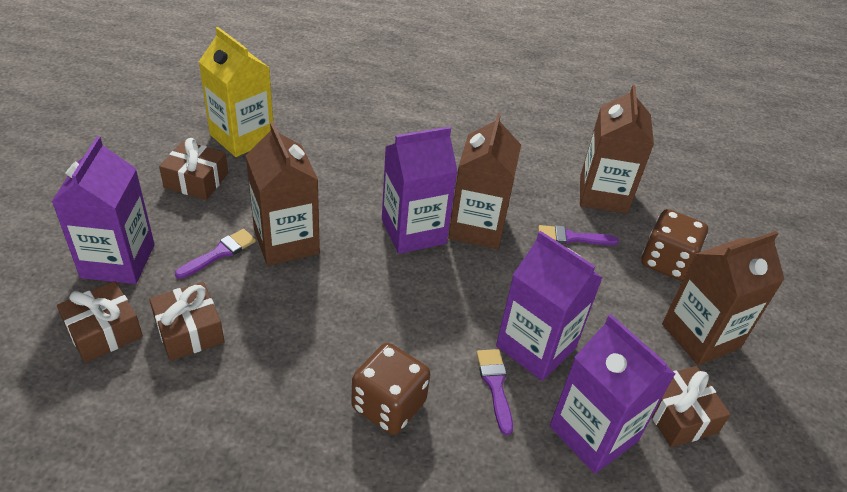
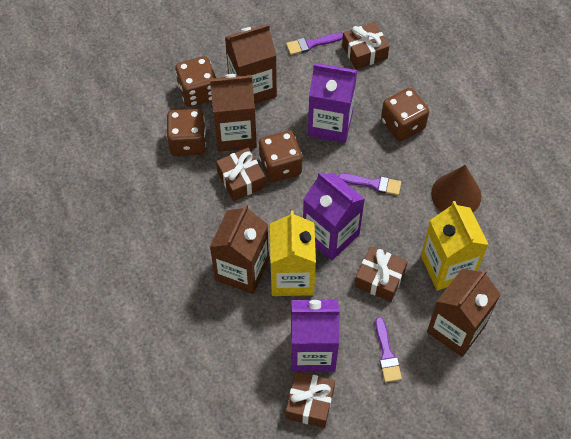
brown cone: none = 0 -> [431,165,481,212] = 1
brown dice: [351,343,430,435] [641,209,708,281] = 2 -> [167,109,206,156] [175,56,216,107] [259,131,303,182] [381,88,429,141] = 4
purple carton: [52,136,155,284] [382,127,458,254] [496,231,603,381] [550,314,675,474] = 4 -> [291,300,340,372] [303,172,365,260] [308,63,357,143] = 3
yellow carton: [199,27,273,157] = 1 -> [270,210,316,296] [421,201,489,291] = 2

